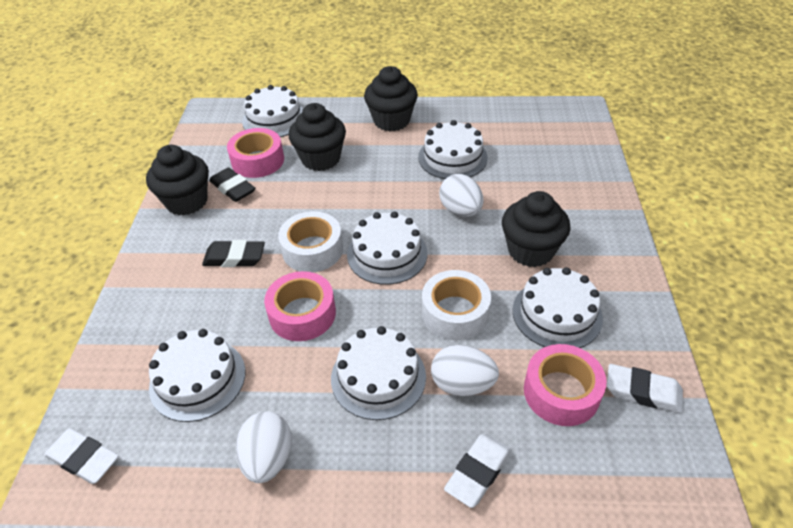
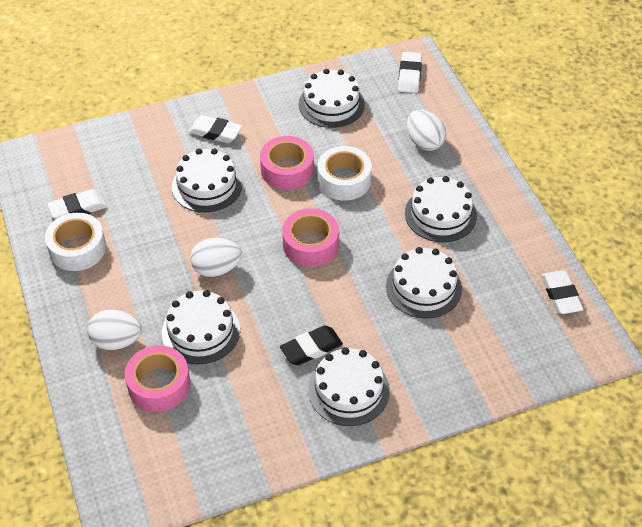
black cupcake: [146,145,209,216] [289,103,346,171] [364,66,418,131] [502,191,571,267] = 4 -> none = 0
black eraser: [202,240,265,267] [209,168,255,202] = 2 -> [280,325,343,365] = 1
white eraser: [44,428,119,484] [444,433,511,508] [607,364,683,413] = 3 -> [47,189,107,219] [189,115,242,143] [398,52,422,93] [541,270,584,314] = 4

